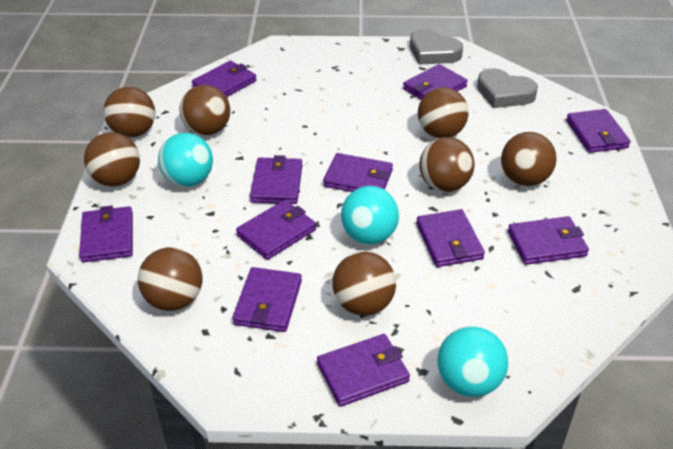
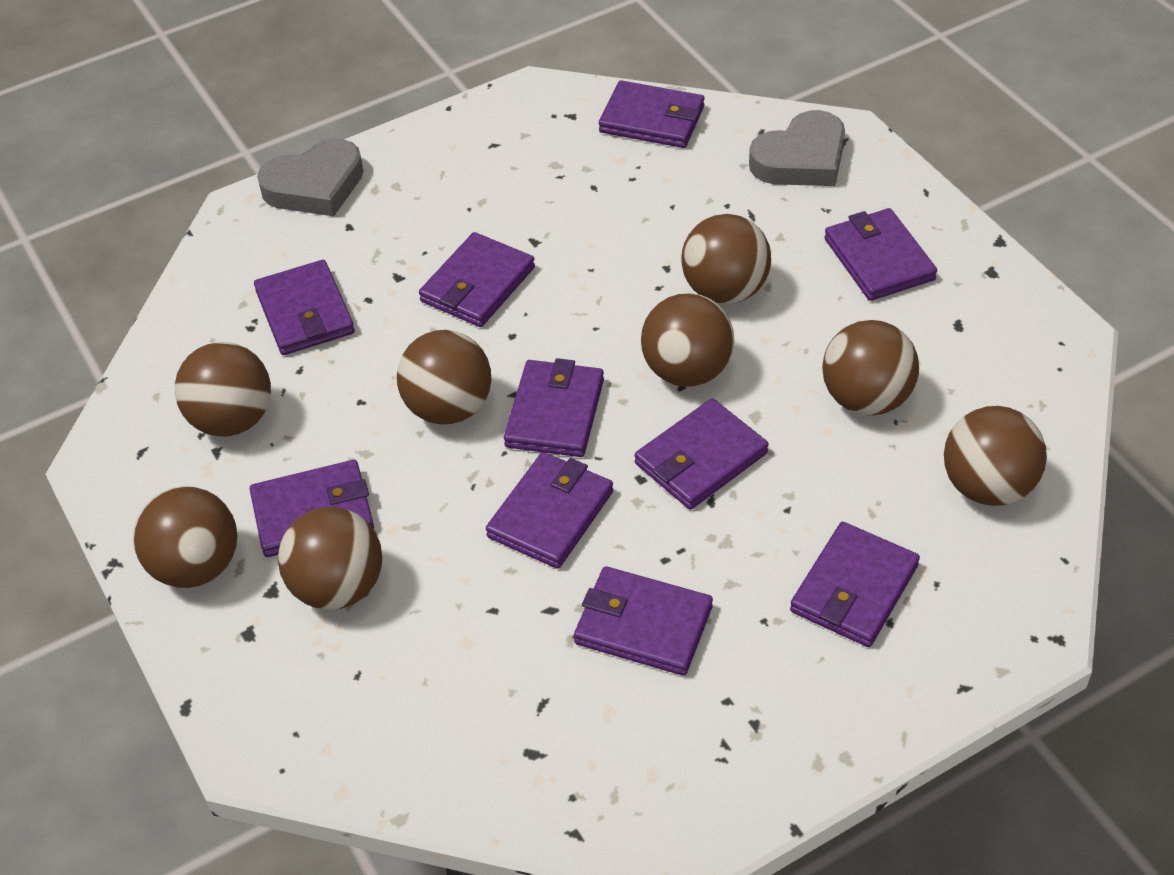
purple wallet: [79,206,133,262] [192,61,257,97] [232,267,302,332] [236,200,316,260] [250,155,303,204] [317,334,410,407] [323,153,393,192] [403,64,468,100] [416,209,485,267] [508,216,589,265] [566,109,631,153] = 11 -> [250,460,374,557] [254,260,355,355] [419,232,535,327] [486,452,613,569] [504,358,604,457] [574,566,713,676] [599,80,705,148] [635,398,769,510] [790,522,920,647] [824,208,937,301] = 10
turquoise ball: [158,133,213,187] [341,186,400,244] [437,326,508,397] = 3 -> none = 0

